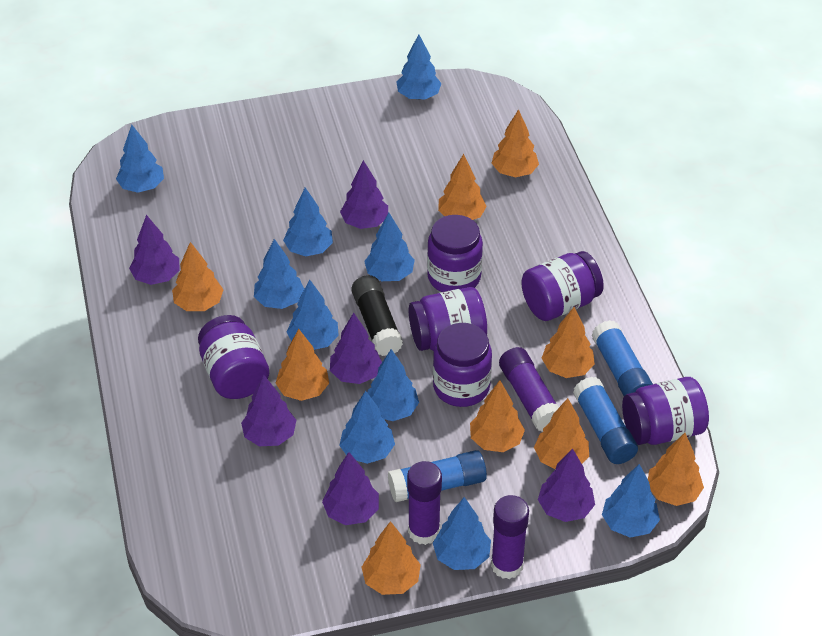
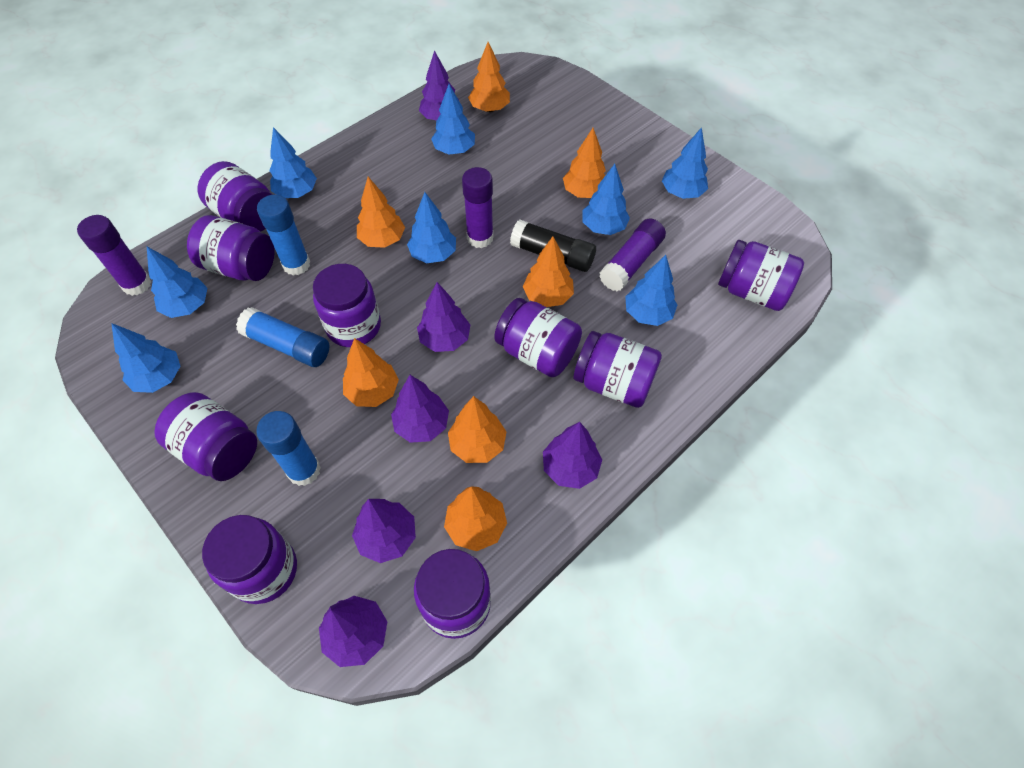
blue tree: [116,125,164,193] [254,239,304,309] [283,187,333,256] [287,280,339,350] [339,391,395,464] [364,213,415,281] [367,349,419,421] [396,34,442,100] [433,497,491,570] [602,464,660,538] = 10 -> [111,323,180,393] [147,247,207,318] [269,127,317,198] [407,192,456,263] [431,84,475,154] [582,164,630,235] [625,255,677,326] [662,127,708,199] = 8
orange tree: [172,242,224,311] [276,329,329,401] [362,521,421,595] [438,154,487,220] [470,380,525,452] [492,109,539,177] [534,398,589,469] [542,307,595,378] [648,433,704,506] = 9 -> [343,338,399,407] [357,177,405,248] [444,487,507,551] [448,396,506,463] [468,42,510,112] [523,237,574,307] [563,128,606,198] = 7
purple jar: [198,315,269,399] [409,287,487,351] [427,215,483,292] [433,323,492,407] [521,251,604,321] [622,377,709,445] = 6 -> [154,392,257,481] [187,215,275,281] [198,161,272,232] [202,515,297,604] [313,264,381,347] [414,549,491,639] [494,298,582,377] [574,331,662,408] [718,240,804,311] = 9

